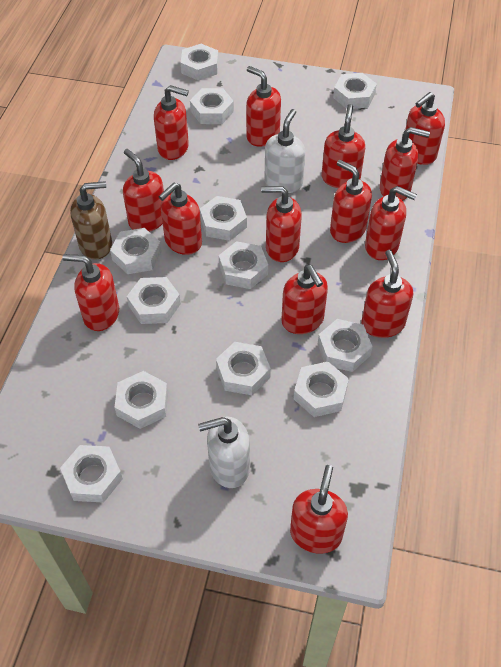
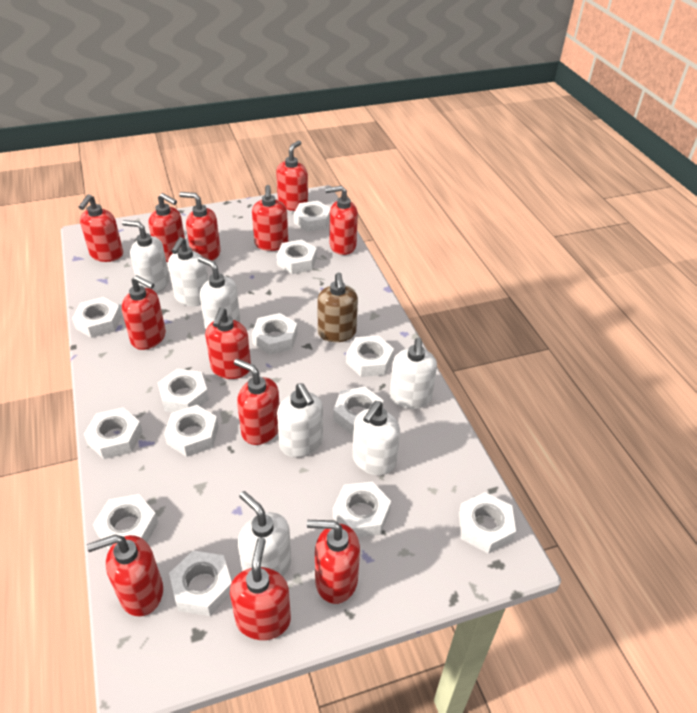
red soap dispenser: [63,254,119,331] [123,149,164,232] [154,85,189,160] [158,183,202,255] [246,66,281,147] [261,186,302,262] [281,265,328,334] [290,465,348,554] [322,104,365,188] [330,160,372,243] [361,250,413,338] [365,186,417,260] [380,127,430,201] [405,92,445,165] = 14 -> [79,194,123,262] [87,535,163,617] [122,275,166,350] [149,193,185,262] [179,192,221,261] [205,307,251,379] [230,537,291,640] [234,359,280,445] [252,185,288,251] [276,140,308,211] [307,520,360,604] [325,186,358,255] = 12
white nut: [60,445,123,503] [110,228,162,274] [115,371,168,429] [127,277,181,324] [181,44,219,81] [190,88,234,124] [200,196,247,241] [216,342,271,395] [219,241,268,289] [294,362,349,417] [318,319,373,372] [333,73,377,109] = 12 -> [72,297,122,338] [84,408,143,459] [93,494,158,549] [158,369,209,412] [164,405,218,457] [169,551,232,616] [252,313,297,355] [276,240,317,274] [294,201,331,232] [333,386,384,435] [333,482,391,537] [346,335,394,377] [459,492,516,554] = 13
white soap dispenser: [198,416,250,488] [264,109,305,193] = 2 -> [122,220,169,293] [168,237,208,306] [198,256,240,330] [238,491,291,577] [277,383,323,457] [352,401,400,475] [390,338,437,409] = 7

